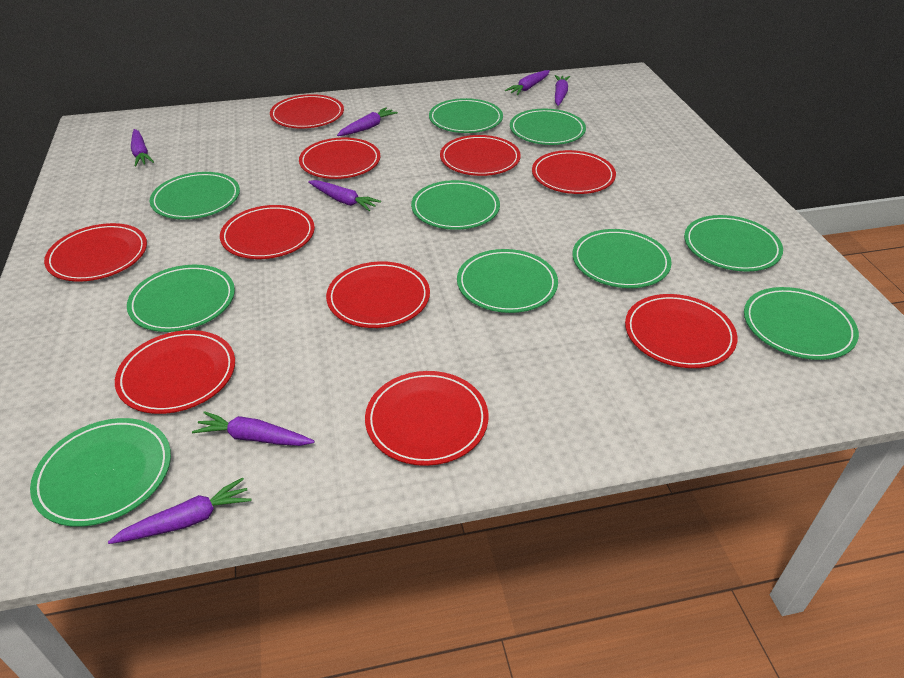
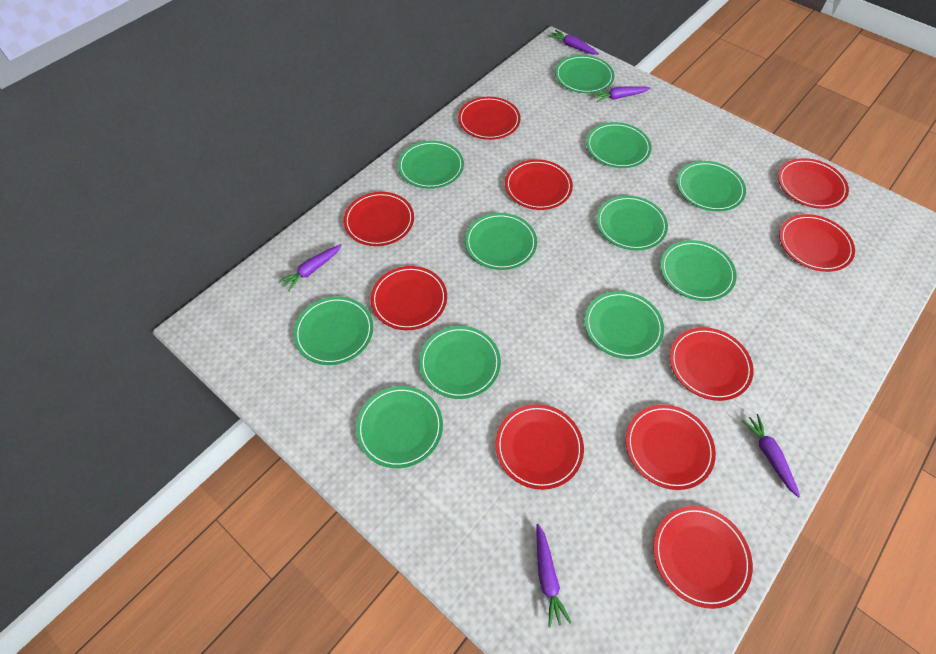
green plate: [30,418,171,527] [127,265,235,332] [150,172,240,219] [411,180,500,230] [429,98,503,133] [457,249,558,313] [510,109,586,145] [573,229,672,288] [684,215,783,272] [744,287,859,360] = 10 -> [293,296,373,365] [356,386,443,468] [398,141,464,189] [419,326,501,399] [465,213,537,270] [555,55,614,94] [585,291,664,359] [586,122,651,168] [596,195,668,251] [660,240,737,301] [677,161,746,212] = 11
purple carrot: [108,477,251,544] [131,129,154,166] [192,411,315,446] [308,180,381,211] [337,107,398,136] [505,70,550,95] [555,75,570,106] = 7 -> [278,244,342,291] [536,524,571,628] [549,30,599,55] [593,86,650,102] [741,414,800,498] = 5

